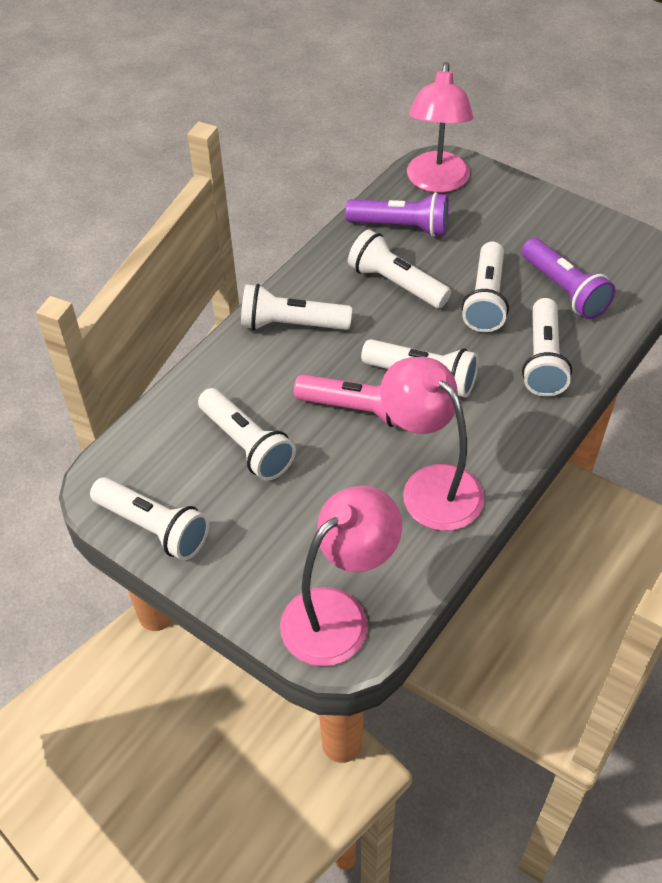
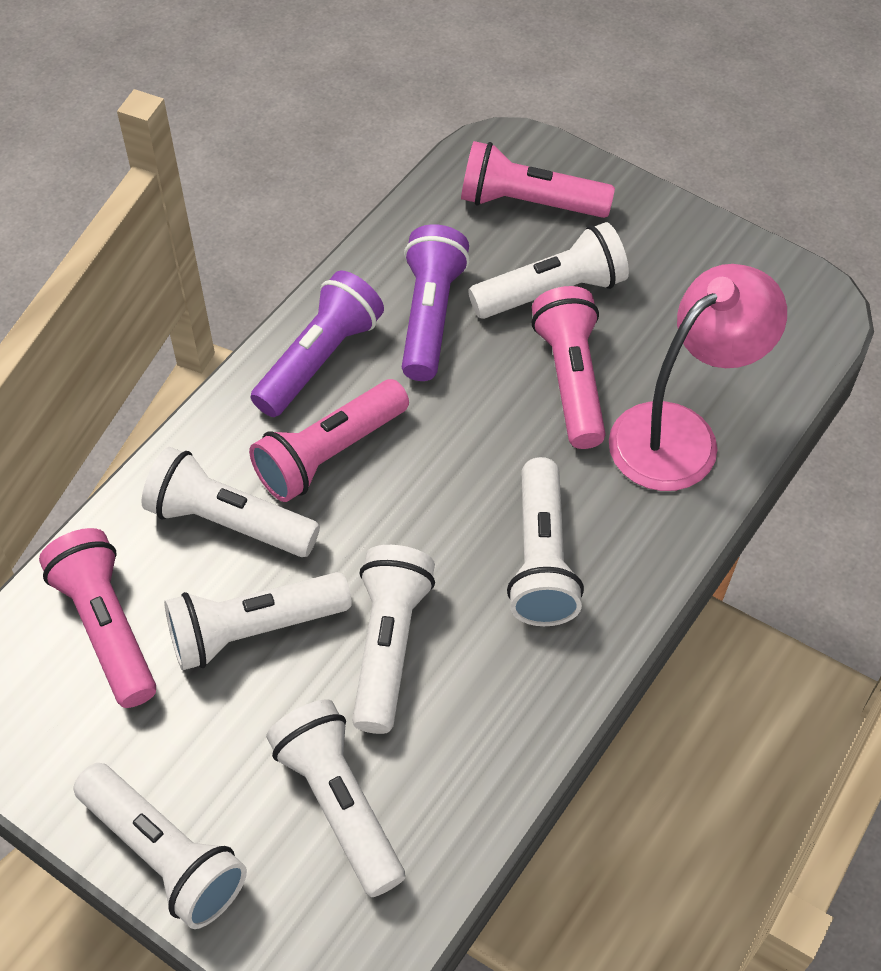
pink flashlight: [294,374,400,427] = 1 -> [39,528,156,708] [249,379,409,502] [461,141,615,218] [532,286,606,449] = 4
pink lamp: [280,485,402,666] [380,357,484,531] [407,62,473,193] = 3 -> [609,264,787,491] = 1

